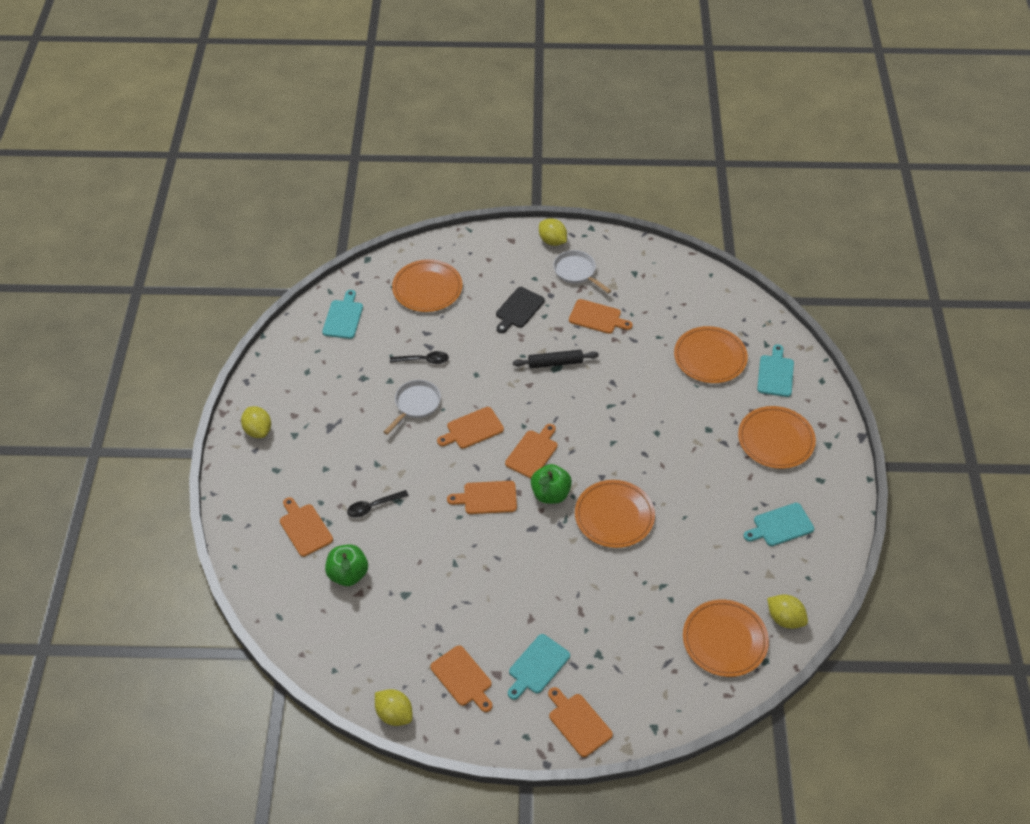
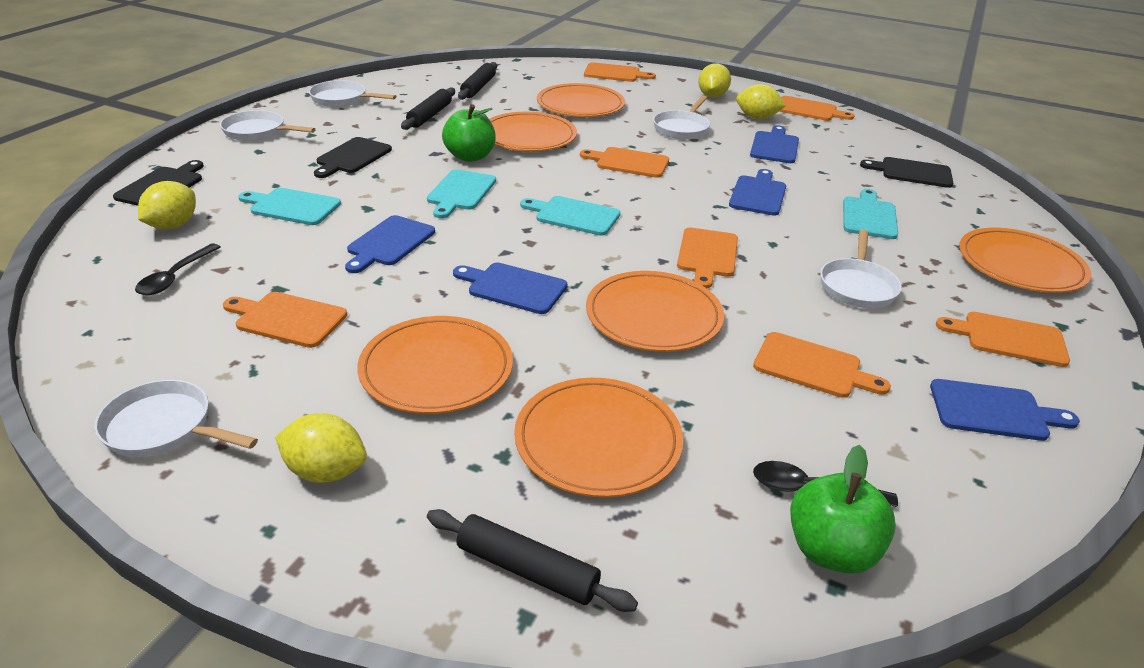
black cutting board: [496,287,545,333] = 1 -> [113,160,204,206] [314,137,392,178] [860,157,953,188] = 3
black rolling pin: [513,350,599,368] = 1 -> [401,87,455,130] [427,509,638,612] [458,62,497,100] = 3
blue cutting board: none = 0 -> [345,215,435,273] [453,263,567,314] [729,169,786,216] [750,125,799,163] [930,379,1080,441] = 5
orange plate: [392,259,463,312] [575,480,655,548] [674,326,748,383] [683,599,769,677] [738,406,816,469] = 5 -> [357,316,513,414] [489,112,577,151] [514,378,683,497] [537,83,625,117] [586,271,724,352] [959,228,1091,293] = 6
white pan: [384,380,441,435] [553,250,612,293] = 2 -> [95,380,258,457] [220,110,316,141] [309,80,396,107] [653,95,710,139] [820,230,902,308] = 5

